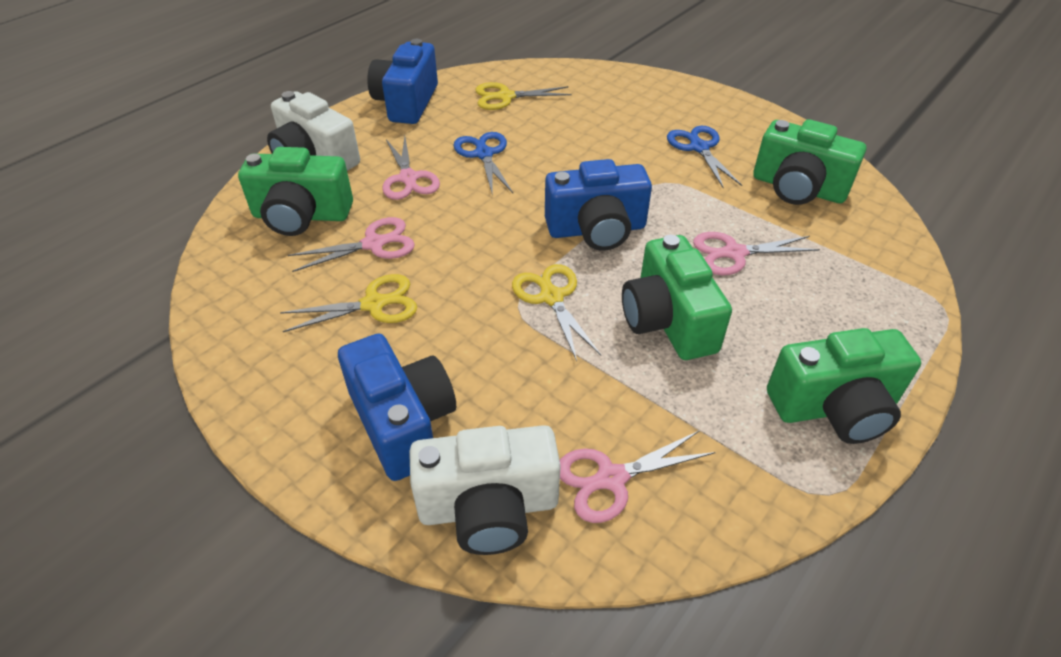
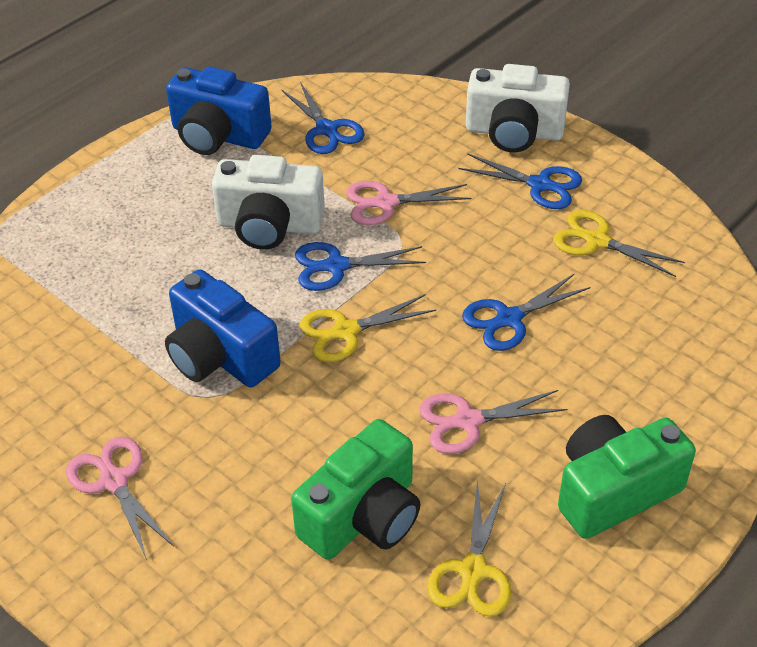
blue camera: [338,334,456,481] [367,39,438,124] [545,159,652,251] = 3 -> [165,269,281,387] [166,66,272,155] = 2
blue scissors: [453,132,513,196] [667,126,742,188] = 2 -> [281,82,365,154] [295,242,426,291] [459,153,582,209] [462,274,590,351] = 4
green camera: [238,147,353,236] [622,235,732,360] [753,119,866,205] [767,328,921,444] = 4 -> [291,419,421,560] [558,415,696,539] = 2
pink scissors: [288,217,415,272] [382,137,440,200] [560,430,716,523] [693,232,820,275] = 4 -> [66,436,174,560] [346,181,472,225] [419,390,568,454] = 3

